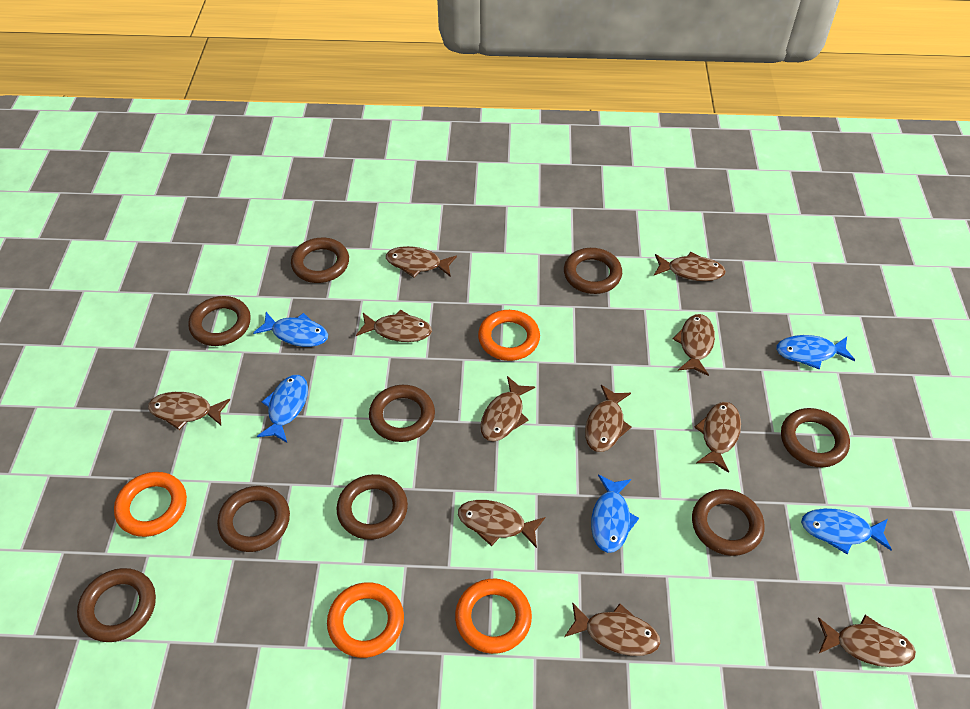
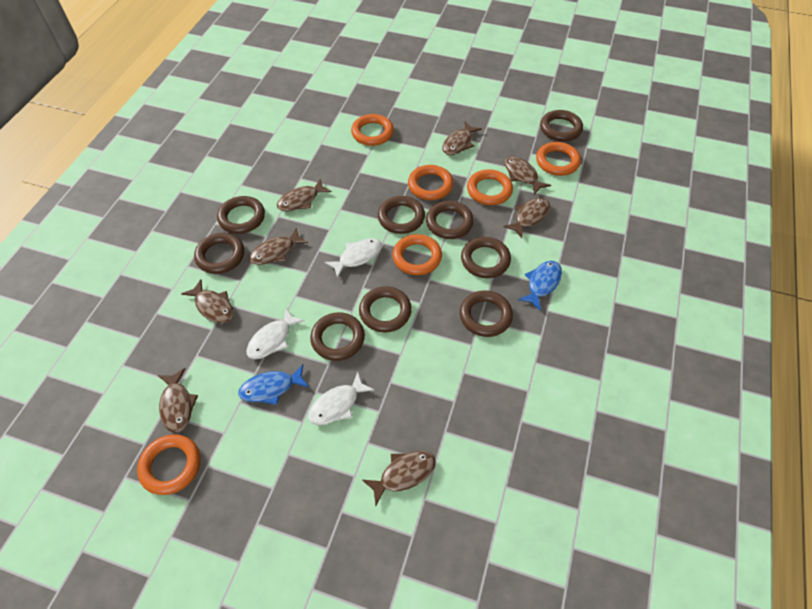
blue fish: [253,312,328,347] [257,375,308,443] [591,474,639,553] [776,335,855,369] [801,508,892,554] = 5 -> [238,364,309,405] [518,261,562,311] = 2
brown fish: [148,392,230,430] [356,309,432,342] [386,246,457,277] [458,500,545,548] [480,376,535,442] [564,602,661,656] [585,385,632,452] [654,252,726,281] [673,314,715,376] [695,402,741,473] [818,615,916,667] = 11 -> [158,368,198,433] [181,279,234,324] [249,228,308,265] [277,178,332,211] [362,451,436,505] [442,122,482,155] [503,198,550,238] [505,156,551,195] = 8
orange ring: [114,472,187,537] [327,582,404,658] [455,579,532,654] [478,310,540,361] = 4 -> [137,434,200,495] [351,114,394,146] [393,234,442,275] [408,165,453,200] [467,169,513,205] [536,142,581,176] = 6
white fish: none = 0 -> [246,308,305,359] [308,372,375,425] [324,238,382,279] = 3

